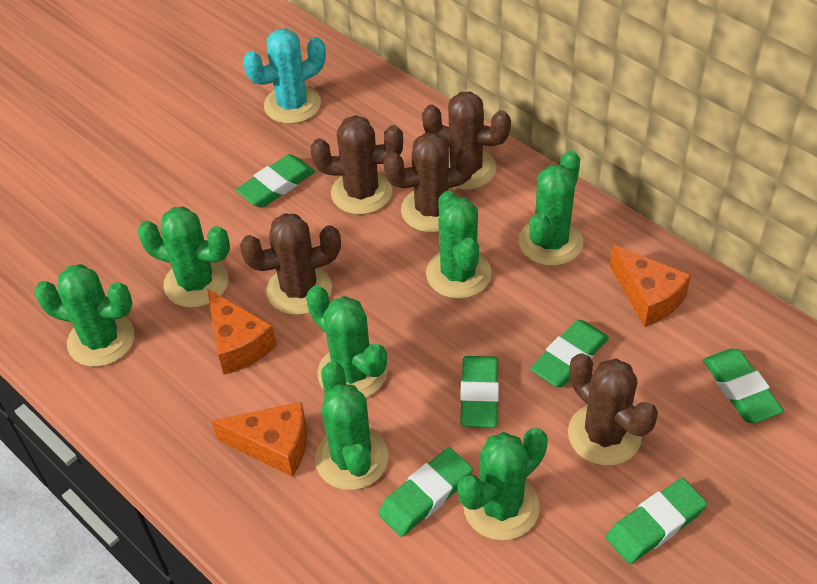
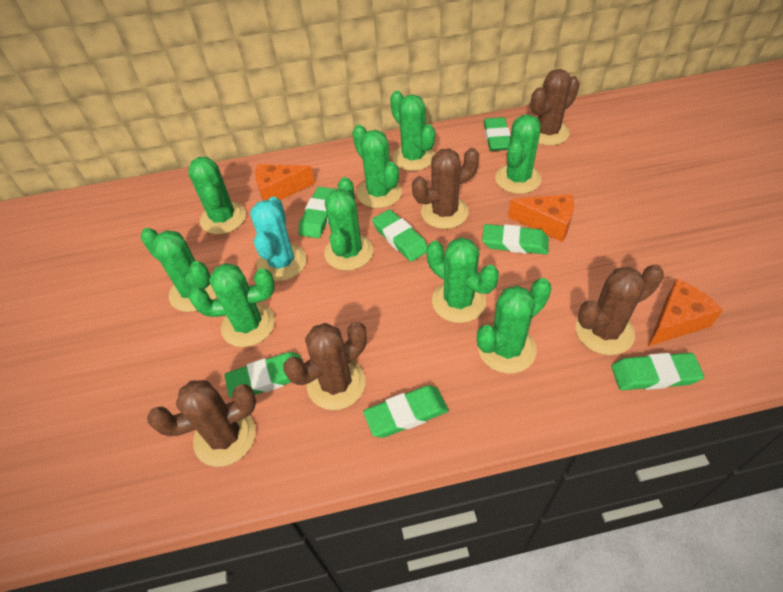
green cactus: [34,264,135,367] [138,207,230,308] [306,286,387,398] [315,362,389,490] [426,190,492,299] [457,428,548,541] [519,150,583,266] = 7 -> [141,228,217,312] [188,157,246,234] [189,263,275,347] [324,177,373,271] [352,125,402,208] [390,91,435,171] [427,237,499,323] [477,278,552,374] [495,115,541,194] = 9
green eraser: [236,154,315,207] [378,447,473,537] [460,356,499,427] [530,320,609,387] [606,478,707,564] [703,349,784,423] = 6 -> [224,352,302,398] [298,187,337,238] [363,385,449,438] [372,209,427,262] [482,224,549,255] [484,117,511,151] [612,353,704,390] = 7

